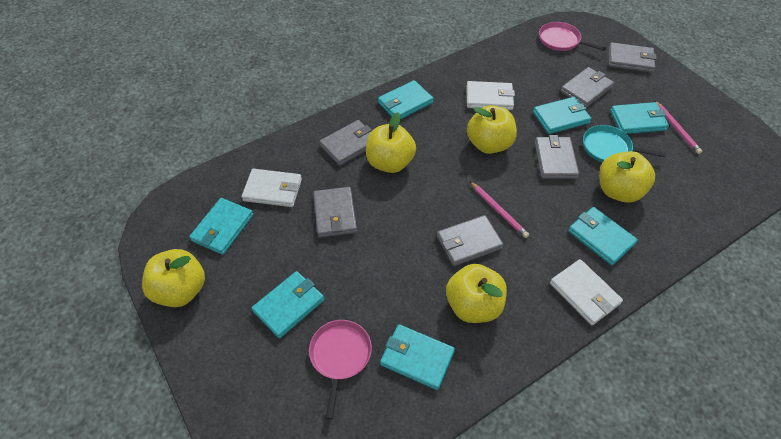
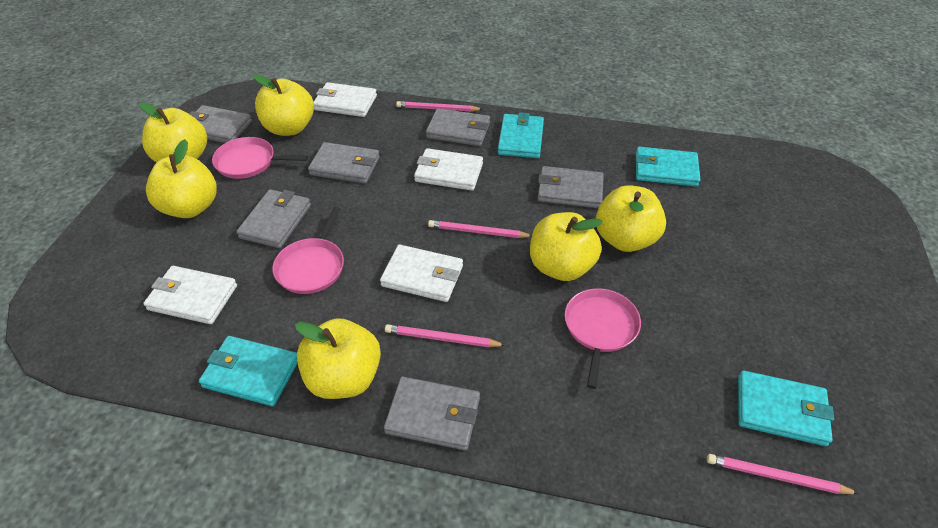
pink pan: [309,320,372,419] [539,22,606,51] = 2 -> [212,137,308,179] [272,207,344,294] [565,288,641,389] = 3
pink pencil: [470,181,529,238] [655,101,702,154] = 2 -> [385,324,506,347] [396,101,483,112] [428,220,532,238] [707,454,859,494] = 4
turquoise pan: [583,125,666,162] = 1 -> none = 0
turquoise wallet: [189,198,253,255] [252,271,324,338] [378,80,434,120] [380,324,455,390] [533,97,591,134] [568,207,638,265] [610,102,669,134] = 7 -> [199,336,298,406] [498,112,544,158] [636,147,700,187] [738,370,834,446] = 4
white wallet: [242,169,302,207] [467,81,515,110] [550,259,623,325] = 3 -> [143,266,237,324] [313,82,377,117] [380,245,463,302] [414,148,483,191] = 4
yellow apple: [142,249,205,307] [366,112,416,173] [446,264,507,323] [467,105,517,154] [599,151,655,202] = 5 -> [139,102,207,162] [146,139,217,218] [253,74,314,136] [295,318,381,399] [530,212,603,281] [596,185,666,252] = 6

